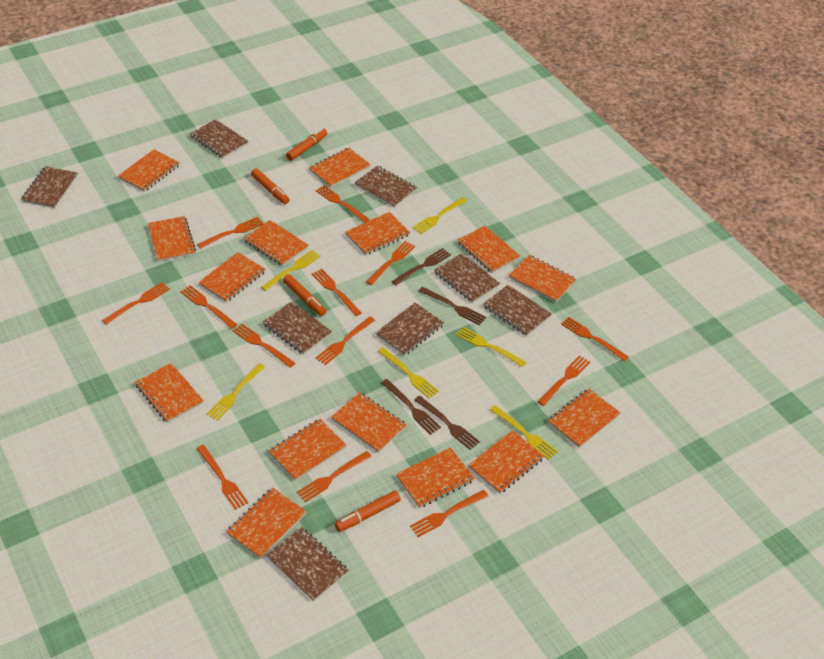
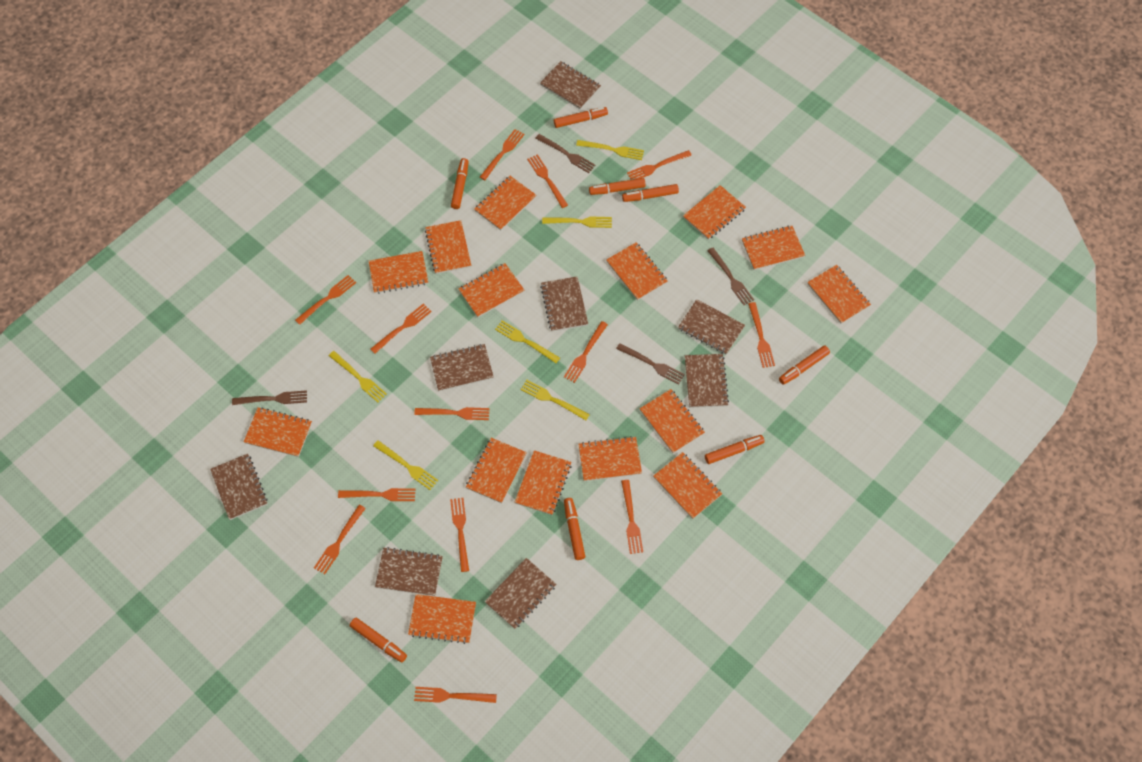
orange marker: [251,168,290,204] [283,274,326,316] [286,128,327,161] [335,490,401,532] = 4 -> [350,617,407,663] [451,158,469,209] [554,107,608,128] [564,498,585,560] [589,178,646,195] [622,184,679,202] [705,435,765,464] [779,345,830,385] = 8

